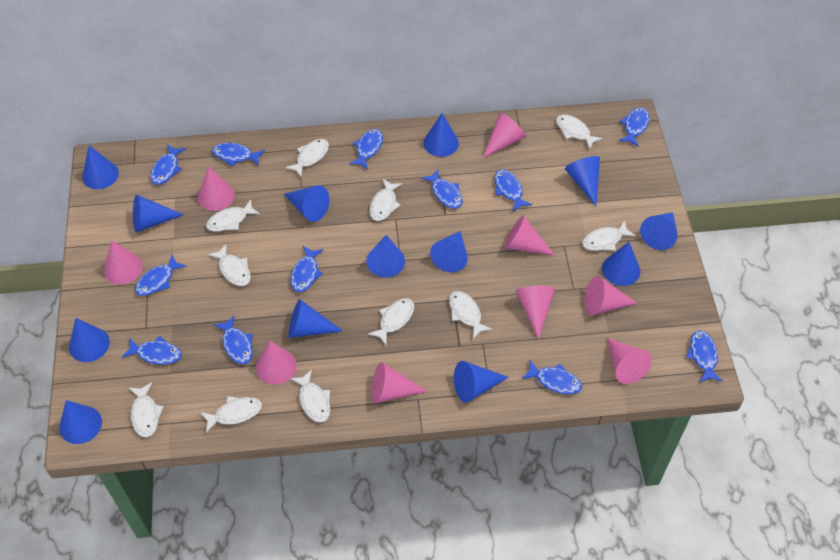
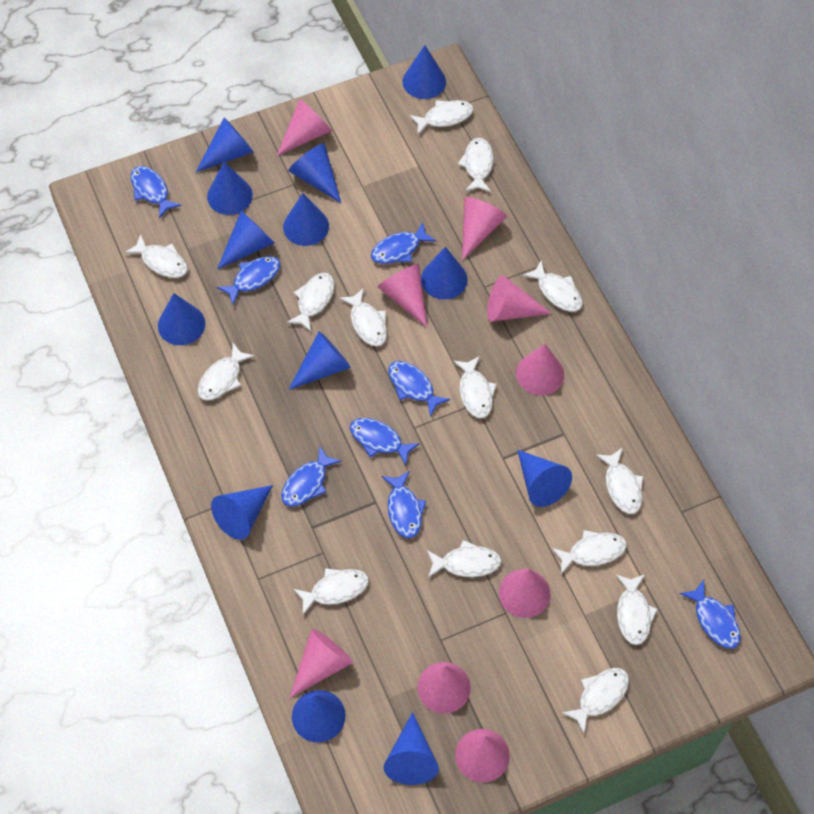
blue fish: [122,336,182,365] [135,255,187,296] [150,144,186,185] [212,143,265,166] [213,316,253,364] [291,246,323,292] [349,129,383,170] [421,169,463,209] [494,169,532,212] [522,360,582,394] [619,107,649,146] [686,330,723,383] = 12 -> [131,166,181,218] [217,256,280,305] [281,445,342,507] [350,418,420,465] [371,222,436,264] [382,471,426,538] [388,361,450,417] [680,580,741,649] = 8
white fish: [129,382,164,437] [200,396,262,433] [206,199,260,232] [208,244,251,286] [285,139,329,177] [290,370,330,422] [368,298,414,345] [370,179,402,221] [449,291,492,339] [556,114,603,150] [582,220,636,251] = 11 -> [124,234,188,278] [198,343,255,401] [287,273,334,332] [293,568,369,615] [339,288,387,346] [409,100,473,135] [427,540,502,578] [453,356,497,418] [458,138,494,192] [522,260,582,312] [552,530,627,574] [562,668,629,734] [596,448,643,514] [616,574,658,645] = 14

